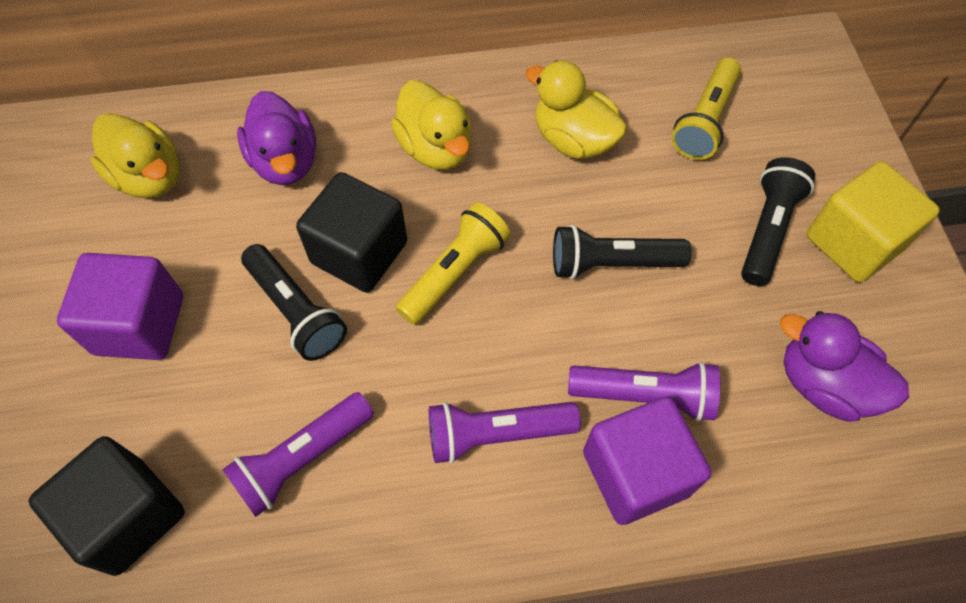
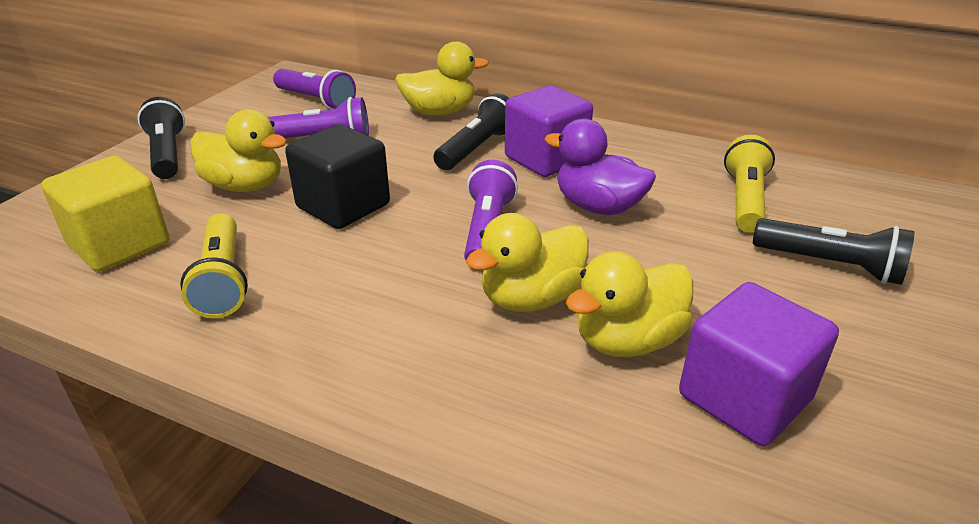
black cube: [28,436,185,576] [296,172,407,293] = 2 -> [285,124,390,229] = 1
purple duck: [237,91,316,185] [780,311,909,422] = 2 -> [545,118,656,215] = 1
yellow duck: [90,113,179,198] [391,80,471,170] [525,60,627,159] = 3 -> [190,109,287,192] [395,41,489,116] [466,213,589,312] [566,251,693,357] = 4

